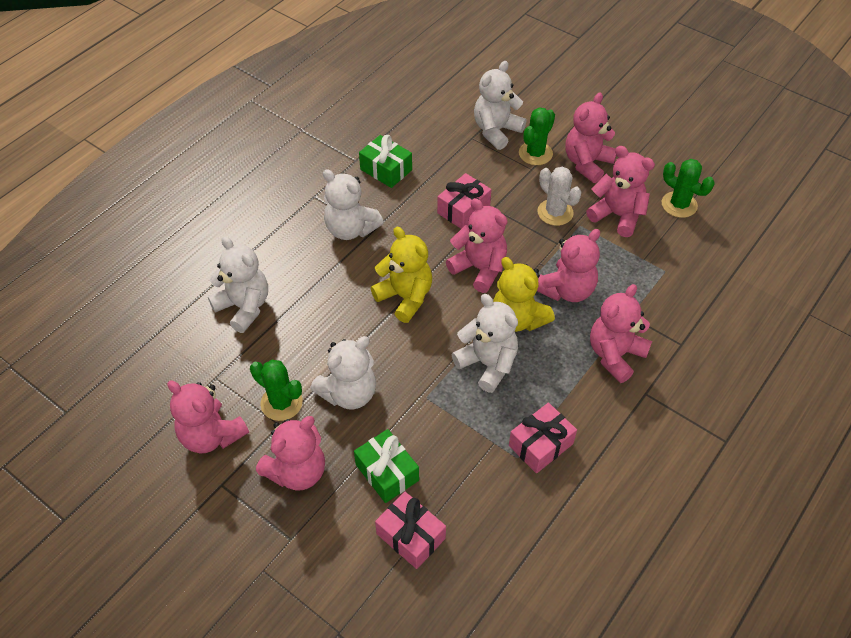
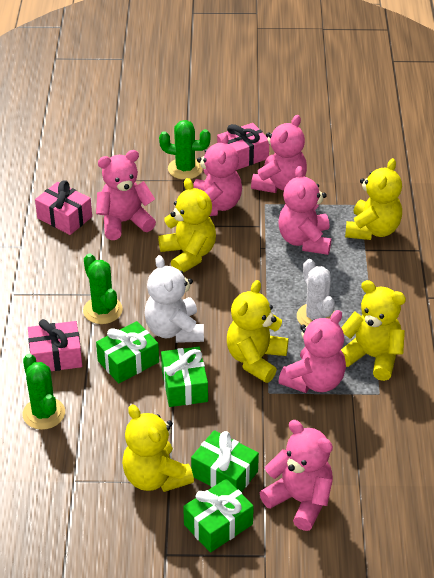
green gift: [354,429,419,503] [359,135,412,188] = 2 -> [96,321,159,383] [161,347,208,407] [183,479,254,553] [191,430,259,492] = 4
pink teddy bear: [167,380,249,453] [256,416,325,490] [446,198,508,293] [537,229,600,302] [565,93,616,183] [586,146,655,237] [590,284,652,383] = 7 -> [96,150,156,240] [193,132,242,216] [251,115,307,193] [260,420,333,531] [278,166,331,255] [278,310,346,393] = 6
white teddy bear: [208,237,268,333] [310,336,376,410] [323,169,384,240] [452,294,518,393] [474,61,526,150] = 5 -> [144,255,204,343] = 1
yellow teddy bear: [371,227,432,323] [493,257,555,332] = 2 -> [122,404,194,492] [158,178,216,273] [227,280,288,383] [341,280,406,381] [345,158,402,240] = 5

